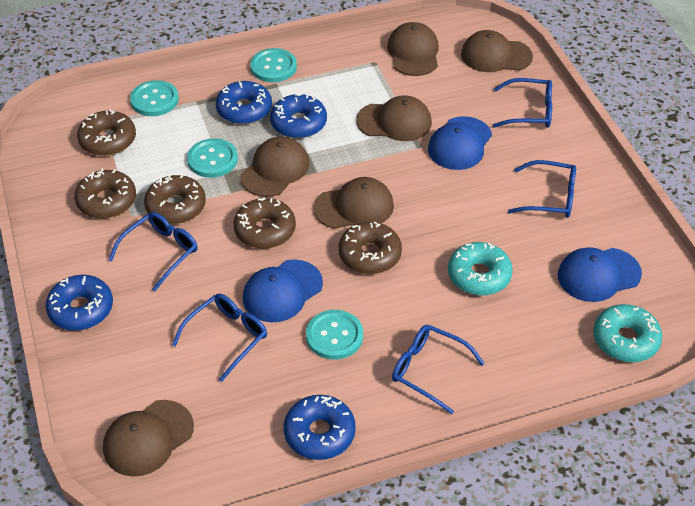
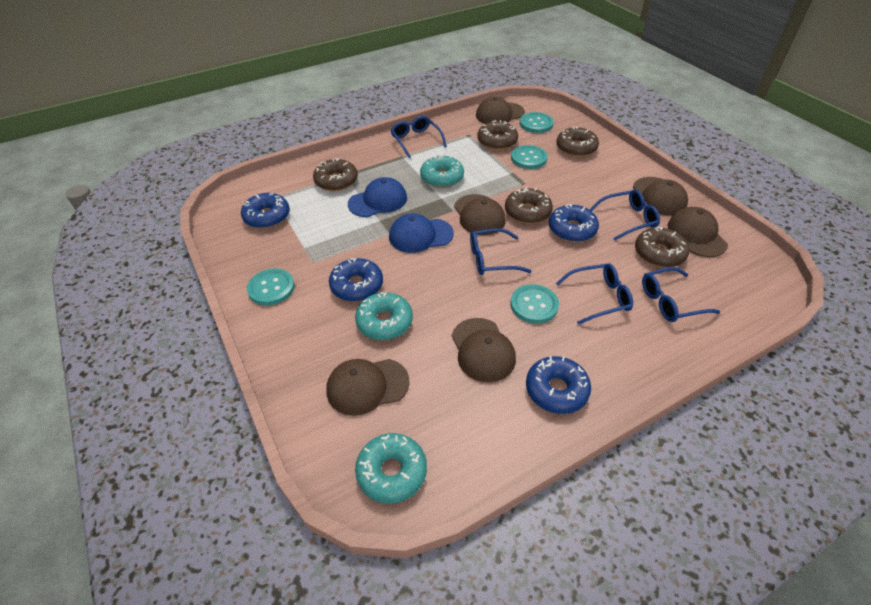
blue cap: [243,259,323,322] [428,116,492,170] [558,247,642,302] = 3 -> [348,177,407,217] [389,213,454,253] = 2
turquoise donut: [448,242,513,296] [593,304,662,362] = 2 -> [355,292,413,340] [355,433,427,504] [420,154,464,188] = 3

